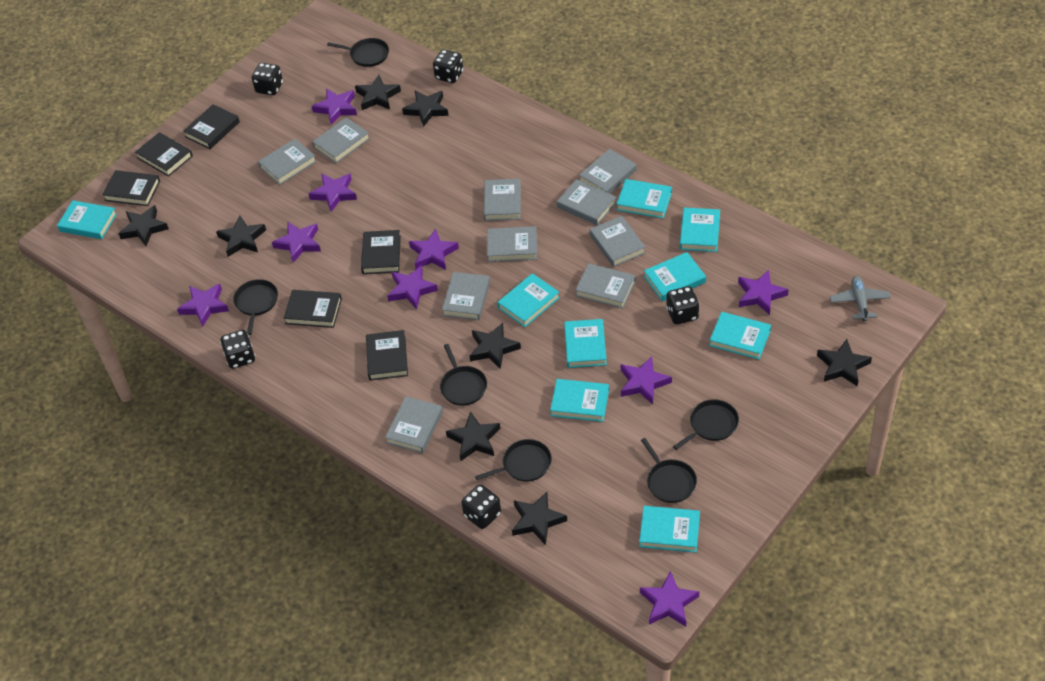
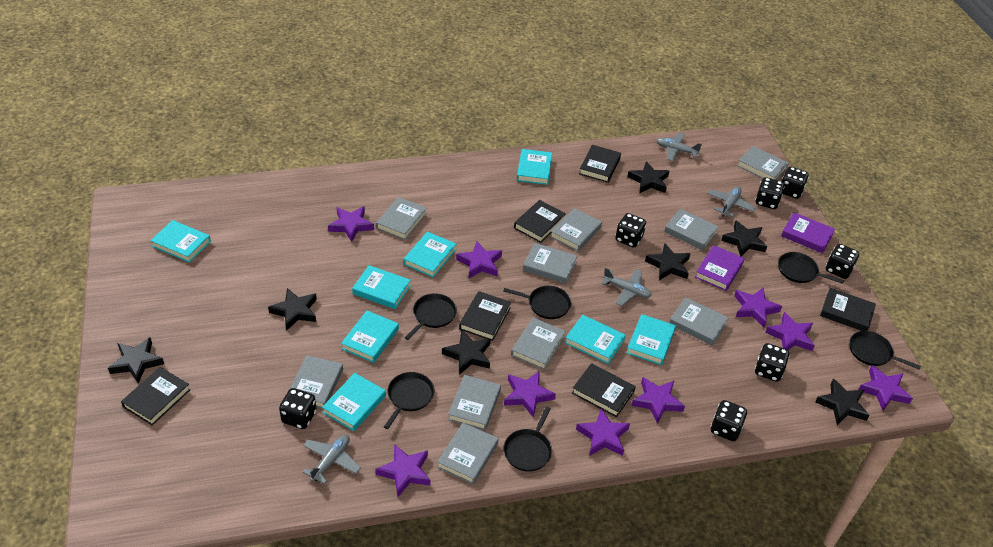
black dice: [220,330,255,369] [252,63,283,95] [433,50,463,83] [461,484,501,529] [666,286,699,325] = 5 -> [279,388,316,429] [615,213,646,247] [711,400,747,441] [755,177,784,209] [755,343,789,382] [782,167,809,199] [826,244,859,279] = 7
black star: [118,205,169,246] [216,216,266,257] [355,75,401,110] [402,90,449,127] [446,411,500,461] [470,323,521,369] [512,492,567,545] [817,339,872,387] = 8 -> [108,337,164,383] [268,288,317,331] [442,330,491,375] [627,161,669,193] [645,243,690,280] [721,220,767,256] [815,379,870,425] = 7
grey plane: [830,276,891,321] = 1 -> [303,435,361,484] [601,268,652,306] [656,132,702,161] [707,187,756,217] = 4
purple book: none = 0 -> [695,245,745,291] [781,212,835,253] = 2
turquoise book: [57,200,117,239] [497,273,560,327] [550,379,609,422] [564,319,607,368] [616,179,672,218] [639,506,700,552] [644,252,706,301] [680,207,720,252] [709,312,771,359] = 9 -> [150,220,211,263] [322,373,386,431] [341,311,399,363] [352,265,411,309] [404,232,456,277] [517,149,552,185] [565,315,626,364] [627,314,676,365] = 8

